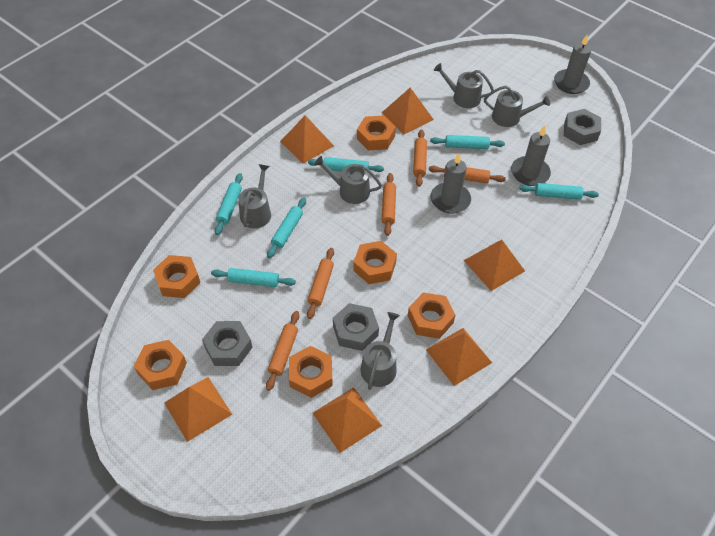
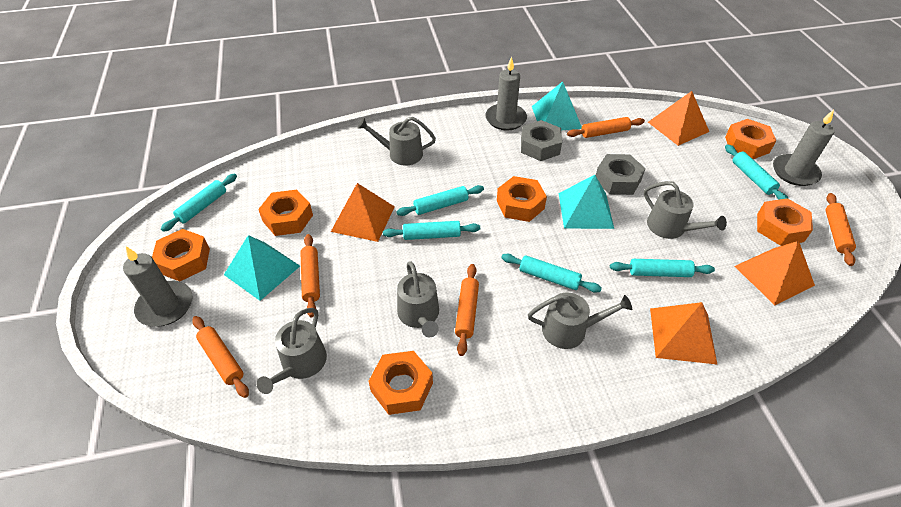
grey nut: [202,321,253,366] [333,303,379,351] [564,109,601,145] = 3 -> [521,120,562,161] [596,154,646,195] = 2
orange pyramid: [164,377,232,442] [280,115,334,164] [313,387,382,453] [382,88,434,135] [426,328,492,386] [464,240,525,291] = 6 -> [331,183,395,242] [648,91,709,146] [650,302,717,364] [734,241,815,305] = 4
turquoise pyramid: none = 0 -> [224,235,300,301] [532,81,582,130] [558,175,614,229] = 3

